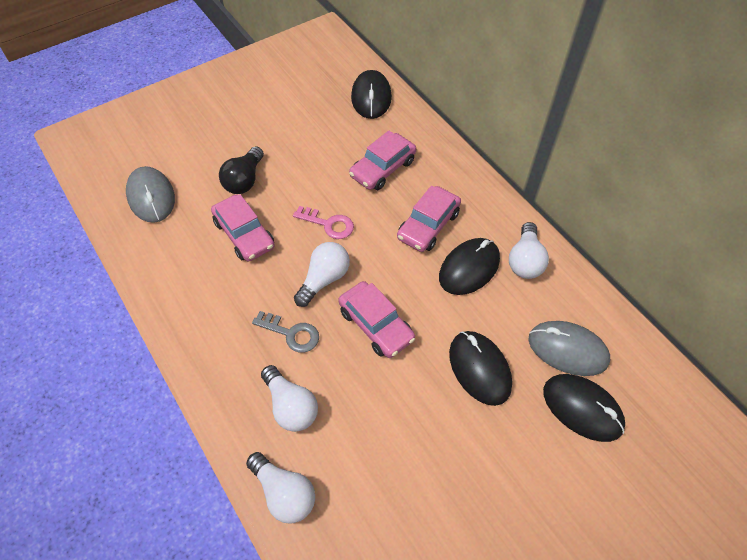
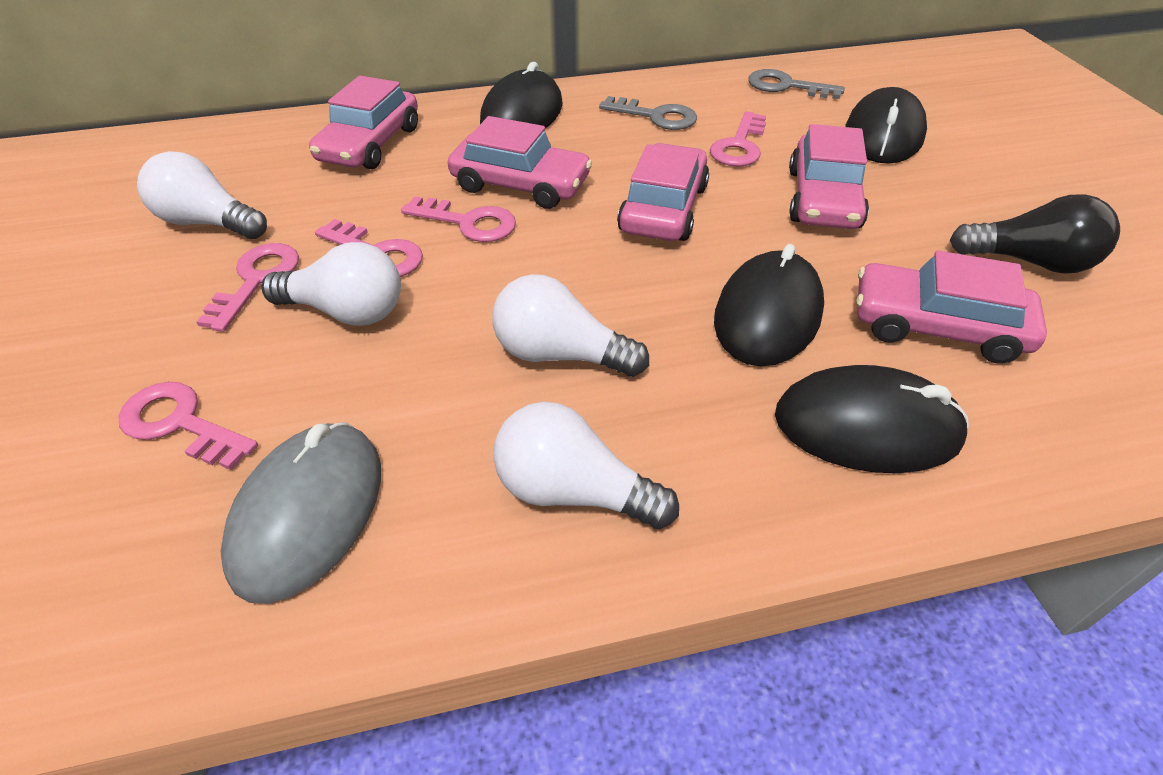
grey key: [252,311,319,353] = 1 -> [599,96,697,130] [748,69,845,99] = 2
grey mouse: [126,166,175,223] [528,321,610,376] = 2 -> [220,422,381,604] = 1
pink car: [211,194,275,262] [338,281,415,358] [349,131,416,190] [397,186,461,252] = 4 -> [309,76,418,169] [448,116,592,209] [617,143,709,241] [789,124,869,229] [856,251,1047,364] = 5
pink key: [293,206,354,239] = 1 -> [119,382,258,470] [196,243,299,332] [315,219,423,277] [401,196,516,242] [710,111,766,166] = 5

